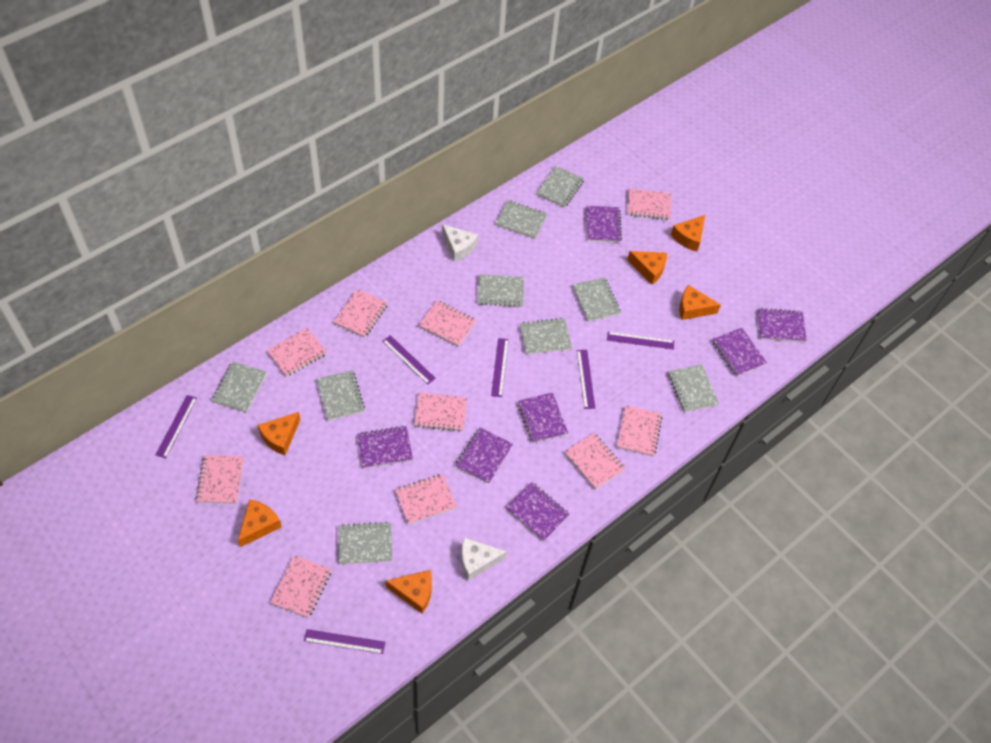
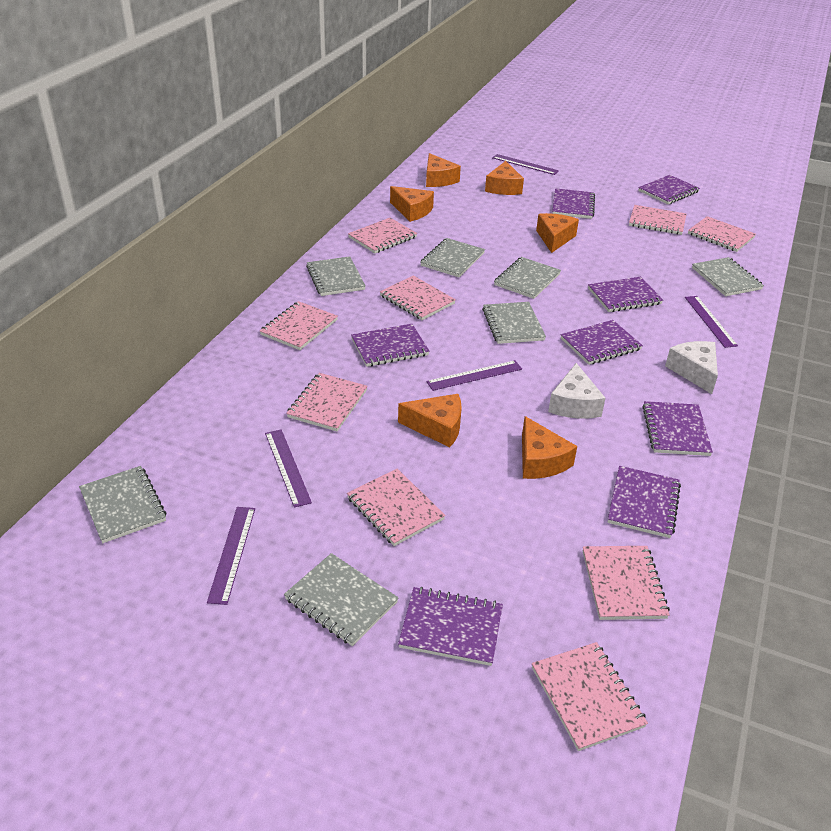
grey notebook: [212,361,267,413] [317,370,365,421] [338,522,392,564] [478,274,524,307] [495,200,547,239] [520,318,572,354] [536,166,584,208] [573,277,621,322] [668,364,719,412] = 9 -> [79,466,166,543] [284,553,399,646] [306,256,366,296] [420,238,485,277] [482,302,546,344] [494,257,561,299] [692,257,764,296] = 7
pink notebook: [196,455,244,504] [267,328,327,377] [270,555,332,618] [334,289,388,338] [395,474,456,524] [414,392,467,432] [419,301,476,347] [565,433,625,490] [617,405,662,456] [628,188,671,220] = 10 -> [260,301,338,350] [286,373,368,431] [347,469,446,546] [348,218,417,253] [380,275,456,320] [532,642,648,751] [583,546,670,620] [629,205,687,235] [688,216,756,252] = 9
purple notebook: [357,426,413,469] [456,427,513,484] [506,482,570,542] [517,392,568,443] [586,206,622,242] [712,328,767,377] [758,308,807,342] = 7 -> [351,324,430,367] [398,587,503,666] [552,188,595,219] [561,320,643,365] [588,277,663,312] [608,466,681,538] [638,175,700,205] [642,401,713,456] = 8
purple ruler: [156,395,197,458] [304,629,385,654] [383,335,436,384] [491,338,509,397] [577,350,595,409] [607,332,674,349] = 6 -> [207,507,255,605] [265,429,312,508] [426,360,522,391] [492,154,559,175] [685,296,738,348] = 5

